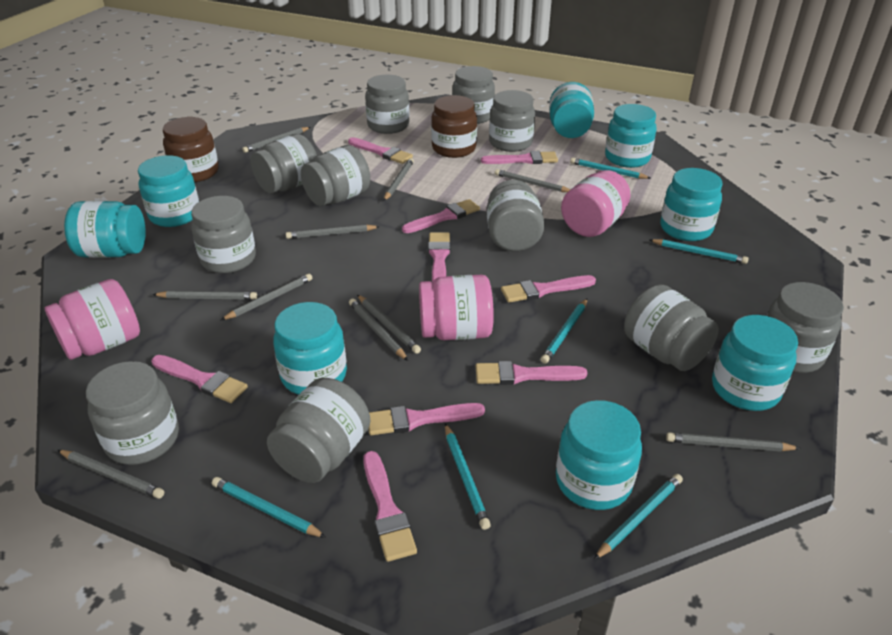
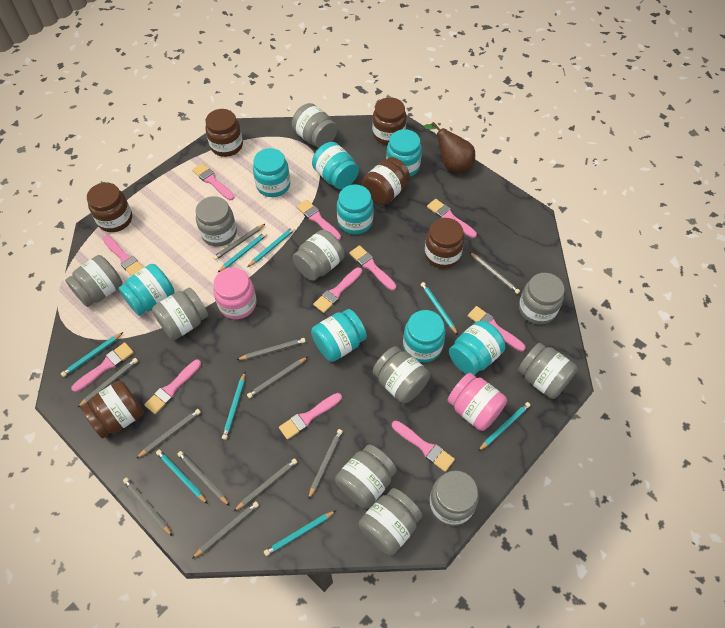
brown jar: [163,117,219,182] [431,95,477,158] = 2 -> [81,380,144,439] [87,182,132,232] [205,109,243,157] [362,157,410,205] [372,97,407,145] [425,218,464,268] = 6
brown pear: none = 0 -> [424,122,475,173] = 1
grey pencil: [58,450,164,499] [152,291,257,300] [221,273,312,320] [242,127,310,153] [286,225,380,239] [349,299,408,361] [357,295,421,354] [384,158,414,201] [495,169,570,192] [666,432,801,452] = 10 -> [77,358,138,408] [123,477,172,536] [137,409,201,458] [178,451,230,506] [192,501,259,559] [213,224,265,260] [233,458,297,512] [237,338,306,360] [247,357,308,398] [308,429,343,500] [470,252,520,294] = 11
pink brush: [151,355,248,403] [348,137,413,164] [363,451,417,562] [368,403,485,435] [402,199,480,233] [428,232,450,283] [476,361,587,385] [481,151,558,164] [501,275,596,303] = 9 -> [71,342,134,392] [103,235,144,276] [144,360,201,414] [192,163,234,200] [279,393,342,440] [297,200,341,240] [313,267,362,313] [349,245,396,291] [392,421,455,472] [427,199,477,238] [468,306,526,352] = 11
pink jar: [45,279,140,360] [419,275,494,340] [561,170,631,237] = 3 -> [213,268,256,319] [447,373,507,431] = 2
turquoise pencil: [212,477,326,538] [445,423,491,530] [541,299,587,364] [570,158,651,179] [594,474,683,560] [650,239,749,264] = 6 -> [61,332,123,377] [156,450,208,504] [217,232,267,273] [222,372,245,440] [248,227,295,267] [264,510,336,556] [421,282,458,335] [478,402,531,451] = 8

